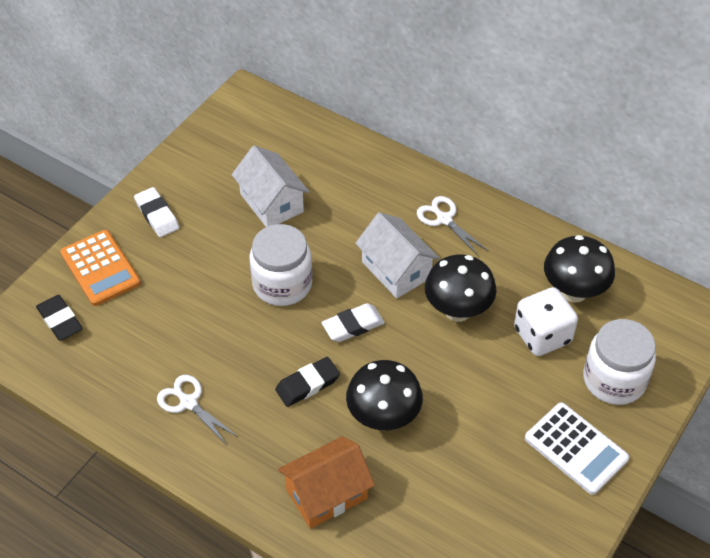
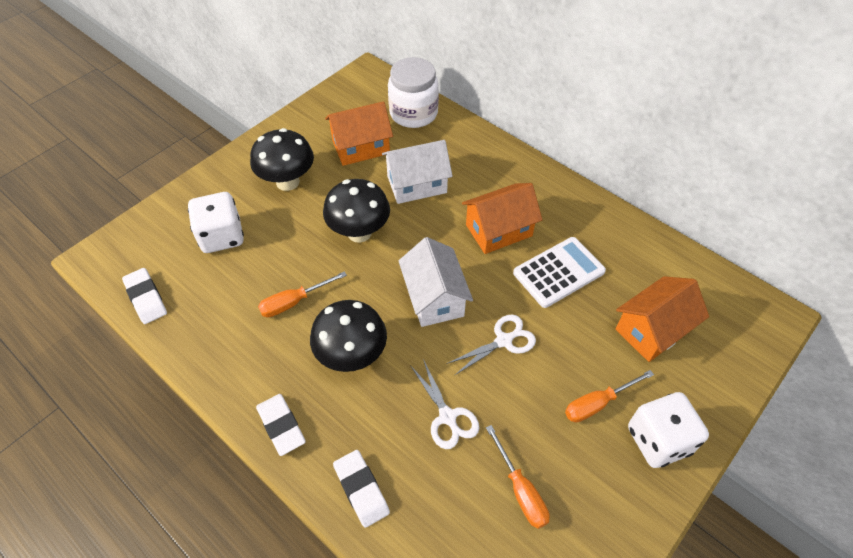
black eraser: [36,295,83,341] [275,357,340,407] = 2 -> none = 0
orange calculator: [60,230,141,306] = 1 -> none = 0
orange house: [278,436,375,529] = 1 -> [325,101,393,166] [462,183,542,254] [616,276,709,362] = 3
orange screwdriver: none = 0 -> [258,271,347,317] [486,425,550,529] [565,370,654,422] = 3
white dice: [514,287,578,356] = 1 -> [188,192,244,253] [628,392,709,468] = 2
white eraser: [134,187,179,237] [321,303,385,342] = 2 -> [122,268,167,324] [256,394,306,456] [333,450,390,528] = 3
white jar: [249,224,313,306] [583,319,656,405] = 2 -> [388,57,439,128] = 1

